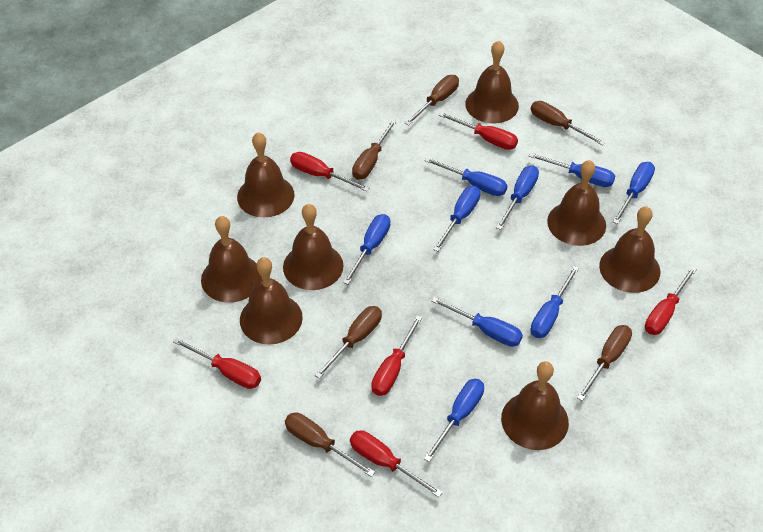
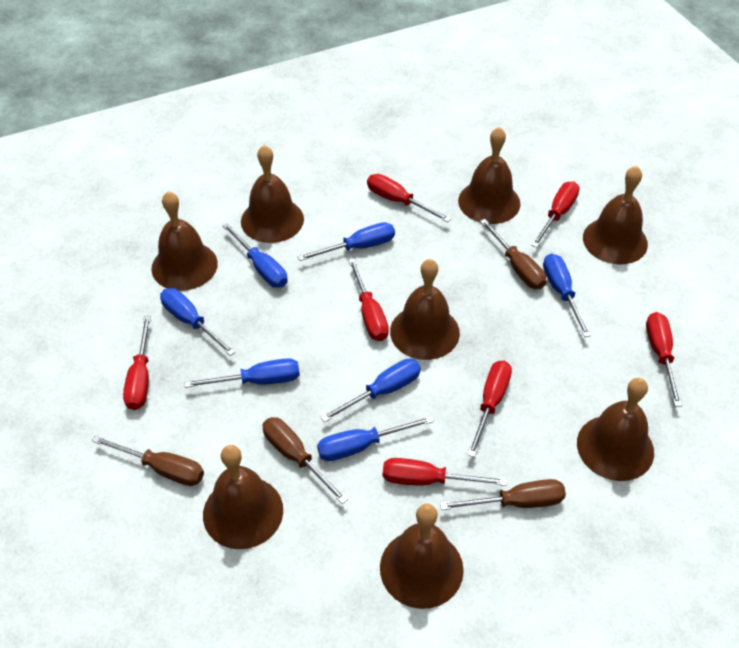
blue screwdriver: [343,214,390,285] [424,157,508,196] [424,379,484,462] [431,297,523,347] [433,186,480,252] [496,166,539,230] [528,153,615,187] [531,266,579,338] [613,162,655,224] = 9 -> [160,288,235,356] [184,358,300,388] [222,223,288,288] [298,222,395,261] [317,416,434,461] [320,359,421,422] [543,254,591,337] = 7
brown screwdriver: [285,413,375,477] [315,306,382,379] [352,119,397,180] [405,75,459,126] [531,101,606,146] [577,325,632,401] = 6 -> [92,435,204,486] [263,417,348,504] [440,479,566,510] [480,219,546,289] = 4
red screwdriver: [173,337,261,389] [290,152,369,192] [350,430,443,498] [371,315,422,396] [439,112,518,150] [645,267,697,335] = 6 -> [123,316,151,410] [348,259,389,341] [367,174,451,222] [383,458,507,486] [467,361,512,457] [531,181,580,247] [646,312,682,407] = 7

